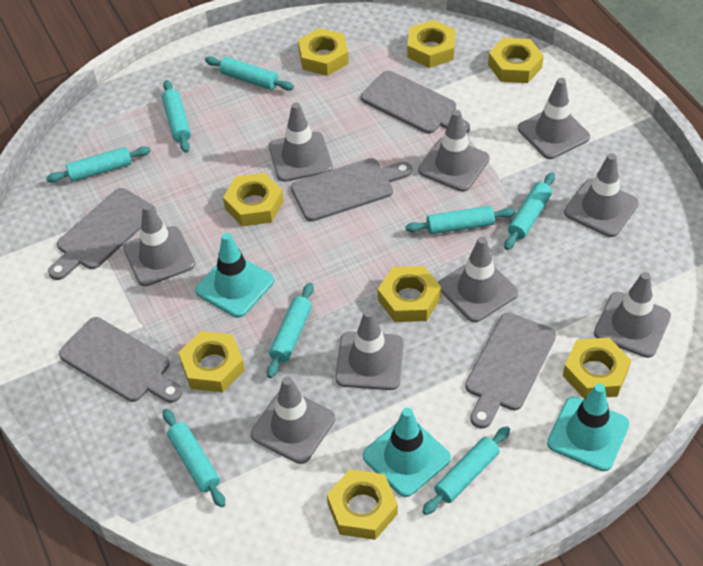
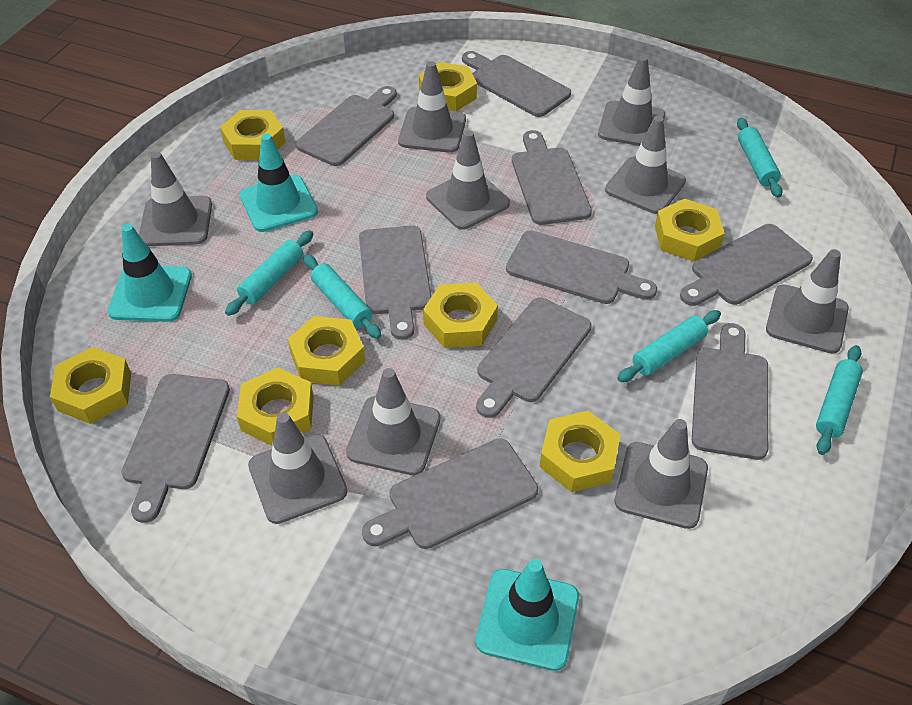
grey cutting board: [48,188,156,280] [59,317,182,403] [291,158,412,221] [361,71,470,134] [465,312,556,429] = 5 -> [121,374,230,523] [296,86,397,166] [359,226,432,340] [362,438,538,549] [462,51,571,117] [476,297,592,418] [506,230,657,304] [512,130,592,225] [680,224,813,306] [692,323,768,460] = 10
turquoise rolling pin: [46,146,151,182] [162,80,191,153] [163,409,225,507] [205,56,294,91] [267,283,314,378] [405,206,515,234] [422,426,510,515] [504,173,555,250] = 8 -> [225,230,313,316] [303,255,381,339] [617,310,721,382] [737,118,782,198] [816,345,863,455] = 5

